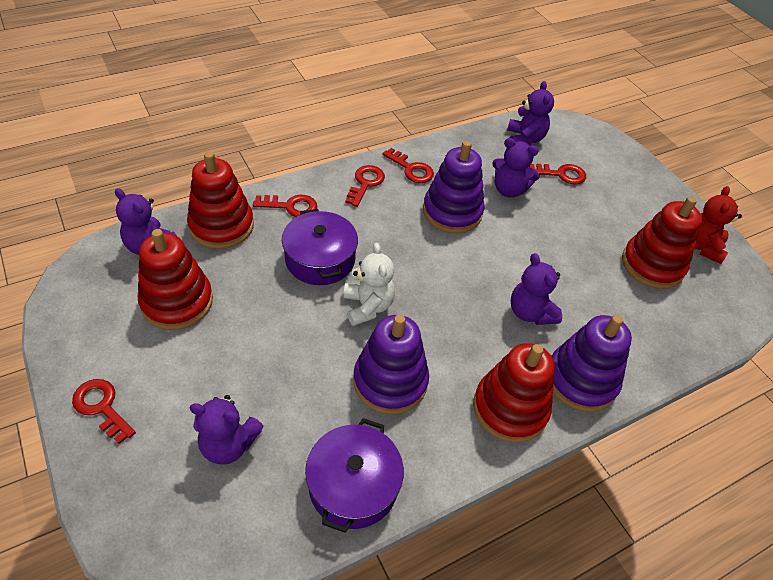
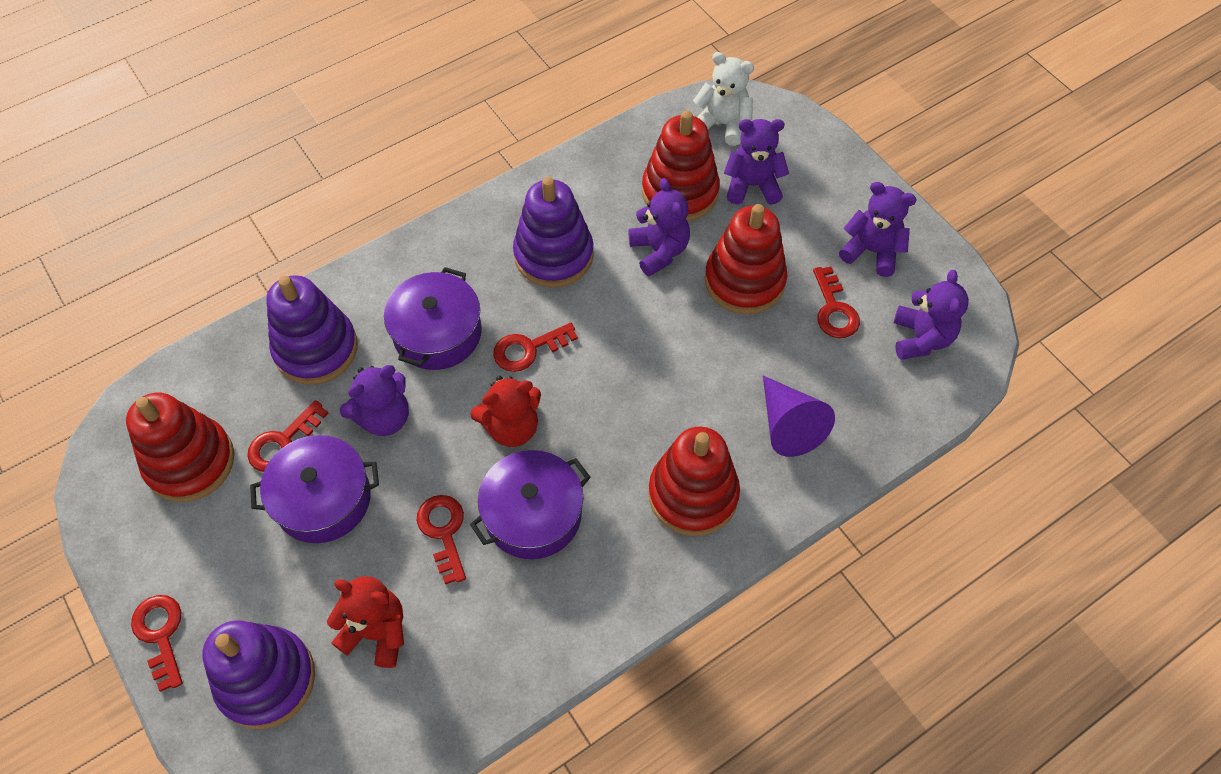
purple cone: none = 0 -> [763,376,835,457] = 1
purple pot: [282,209,358,285] [305,418,404,533] = 2 -> [250,435,379,543] [384,267,482,370] [470,450,591,559] = 3
red teddy bear: [695,186,742,264] = 1 -> [327,576,404,668] [470,376,541,447] = 2

